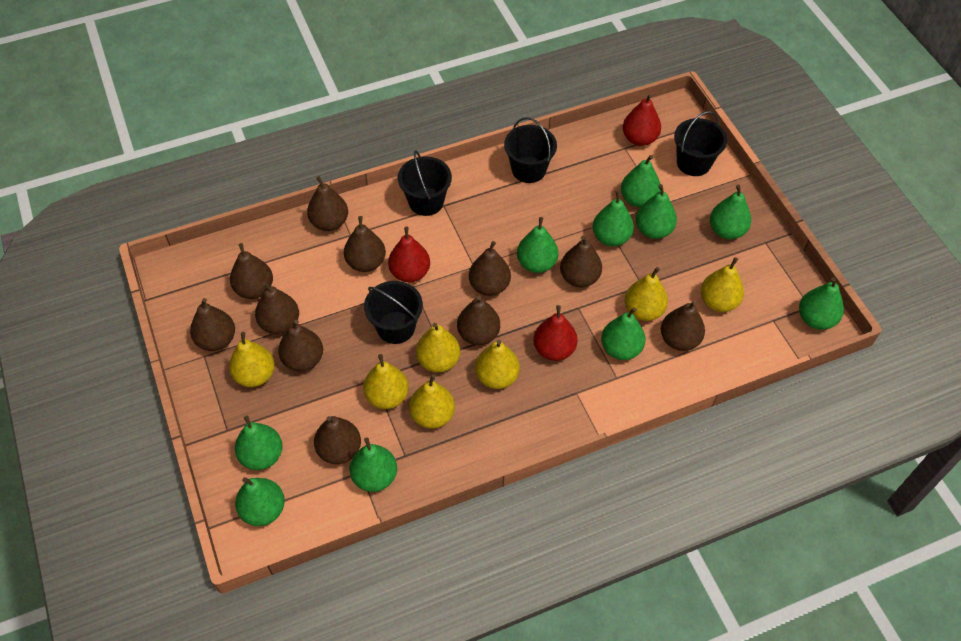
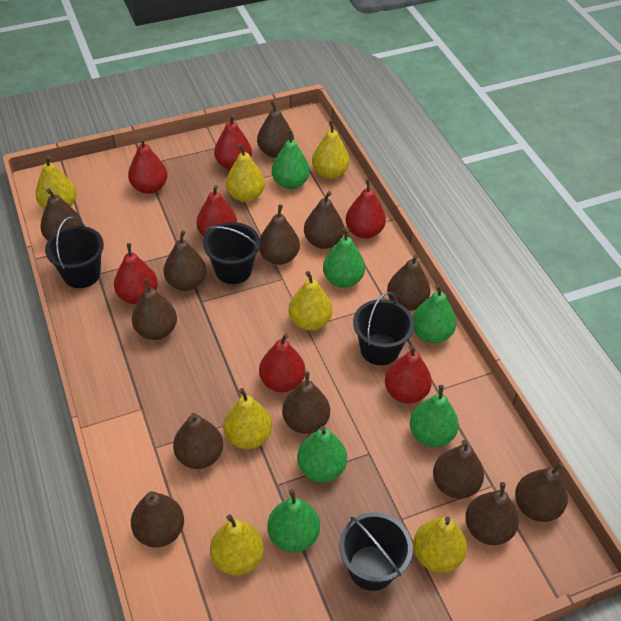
brown pear: [190,298,235,351] [230,243,273,299] [255,282,299,334] [278,320,323,371] [307,176,348,231] [314,416,361,464] [344,216,386,272] [457,296,500,345] [469,241,511,296] [560,236,602,287] [661,301,705,351] = 11 -> [40,188,82,240] [131,491,184,547] [132,278,177,340] [163,230,206,291] [173,413,223,469] [257,100,294,158] [259,204,300,265] [282,371,330,434] [304,191,344,249] [387,255,430,311] [433,440,484,499] [465,482,519,545] [515,462,568,522] = 13
green pear: [235,416,283,470] [235,477,285,526] [350,438,397,492] [517,217,559,273] [592,190,634,246] [601,307,645,360] [621,155,661,208] [636,184,677,239] [710,185,751,239] [799,277,844,330] = 10 -> [267,489,320,552] [272,130,310,189] [297,426,347,482] [323,228,365,288] [410,385,459,447] [413,284,456,343] = 6
red pear: [388,226,430,283] [533,305,577,361] [623,94,661,146] = 3 -> [114,243,158,304] [128,138,168,194] [196,185,237,237] [214,114,252,170] [259,333,305,392] [346,179,386,239] [385,345,432,404] = 7

